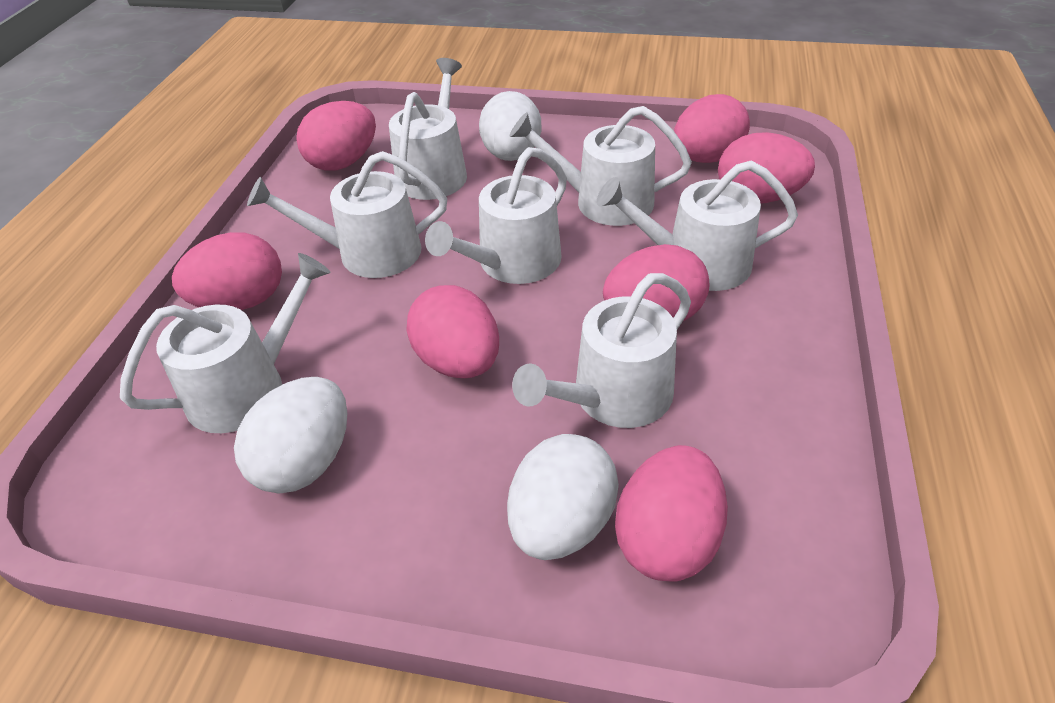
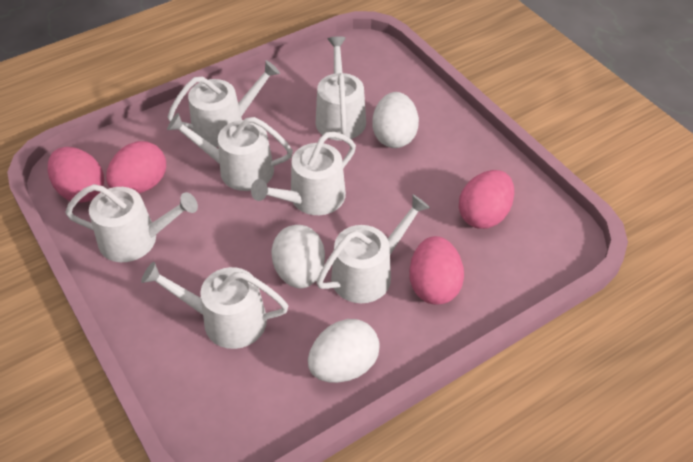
pink egg: [172,232,282,310] [296,101,376,170] [406,285,499,378] [603,244,709,321] [615,445,728,582] [674,94,750,163] [718,132,815,203] = 7 -> [48,147,104,203] [106,141,166,193] [409,236,464,305] [459,170,514,229] = 4

